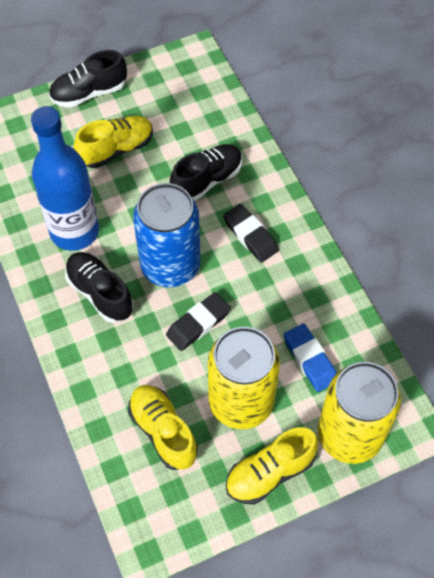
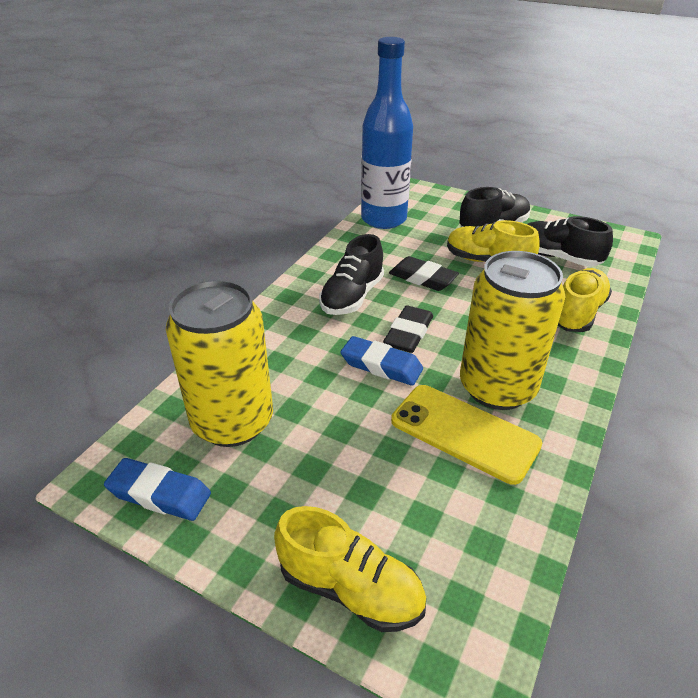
blue can: [133,183,201,287] = 1 -> none = 0
blue eraser: [284,323,337,392] = 1 -> [104,458,211,521] [340,336,423,386] = 2
yellow phone: none = 0 -> [391,385,542,485] = 1

